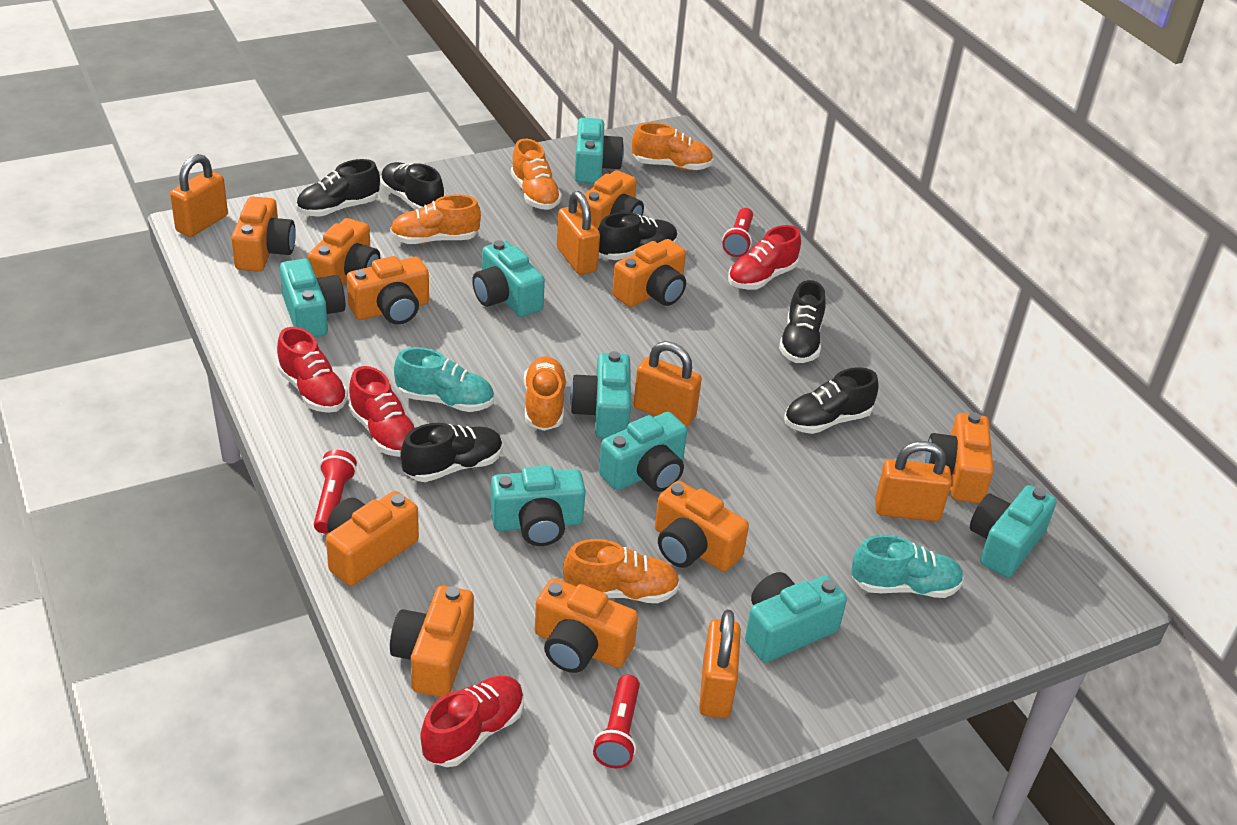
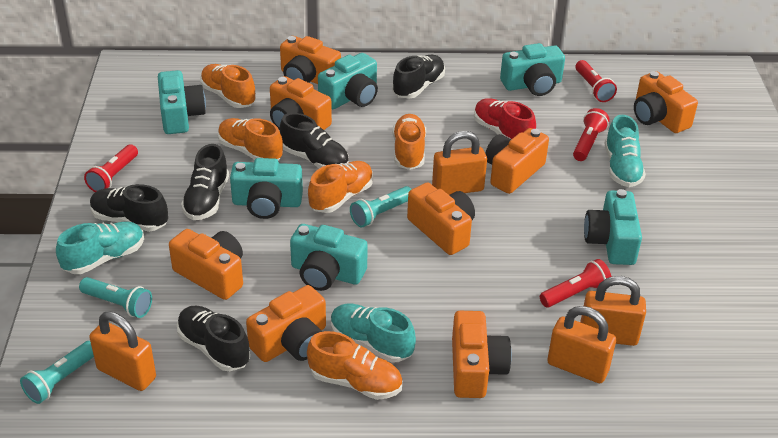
black shoe: [296,159,380,217] [380,162,444,210] [400,423,503,482] [598,212,678,260] [779,280,826,363] [784,367,878,434] = 6 -> [90,184,168,232] [177,306,250,371] [181,144,229,220] [280,113,349,169] [392,55,445,99] = 5
orange camera: [231,196,296,272] [308,218,381,286] [326,491,419,586] [347,256,429,324] [390,585,474,697] [535,578,638,673] [578,170,644,230] [612,239,686,307] [655,481,749,572] [925,412,994,503] = 10 -> [169,229,243,300] [246,285,326,362] [270,76,332,130] [280,36,341,84] [407,182,475,255] [452,311,512,398] [485,128,549,194] [634,71,698,133] = 8
orange padlock: [170,154,228,237] [557,191,600,275] [634,341,702,427] [699,610,741,718] [875,441,952,522] = 5 -> [89,311,156,391] [432,131,487,195] [547,306,616,383] [580,276,646,346] = 4
red flashlight: [314,450,357,533] [593,675,640,768] [722,208,753,257] = 3 -> [84,144,138,192] [540,259,611,307] [573,108,610,161] [575,60,617,102] = 4
red shoe: [277,327,348,413] [349,366,416,457] [420,676,524,767] [728,225,801,290] = 4 -> [474,98,536,139] = 1
turquoise camera: [280,259,345,337] [472,240,545,317] [490,466,586,546] [570,351,631,438] [575,118,624,183] [599,412,687,492] [745,572,847,663] [970,485,1056,577] = 8 -> [158,70,206,134] [230,158,303,219] [290,224,368,291] [318,53,378,109] [500,43,565,96] [584,189,642,265] = 6
turquoise flashlight: none = 0 -> [20,341,94,404] [79,277,152,318] [350,186,411,228] = 3
turquoise shoe: [394,347,494,412] [851,535,964,598] = 2 -> [56,221,144,274] [331,304,416,363] [604,115,646,187] = 3

